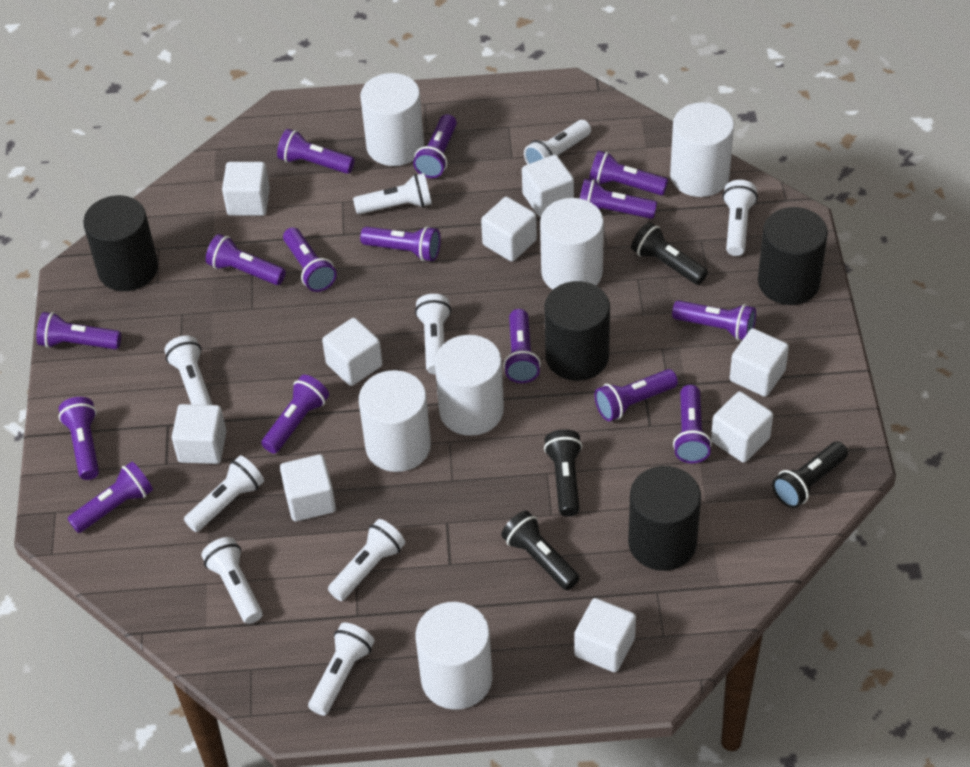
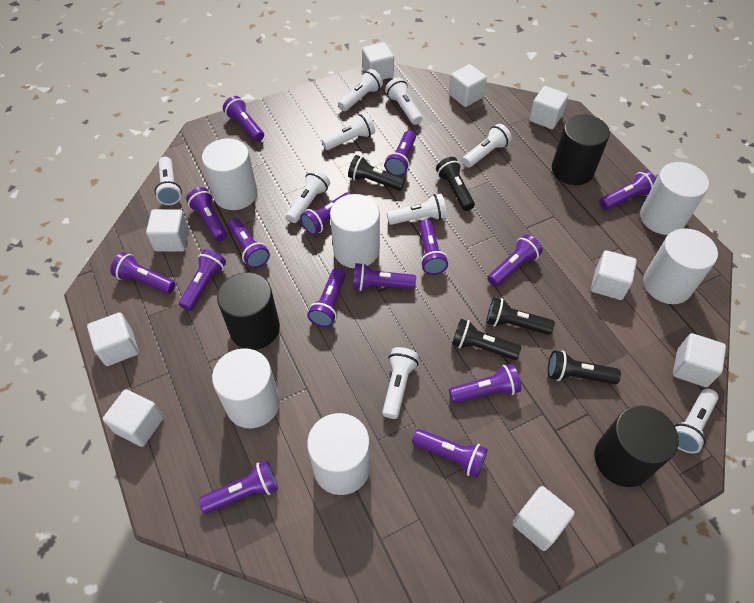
black cylinder: [83,195,158,291] [545,281,610,381] [628,466,701,571] [758,207,828,305] = 4 -> [217,272,280,350] [552,115,610,185] [595,405,679,487] = 3
black flashlight: [501,511,580,590] [544,429,582,517] [631,222,708,285] [772,441,848,508] = 4 -> [348,155,405,191] [436,157,475,211] [452,319,521,360] [486,297,555,335] [548,350,621,384] = 5

